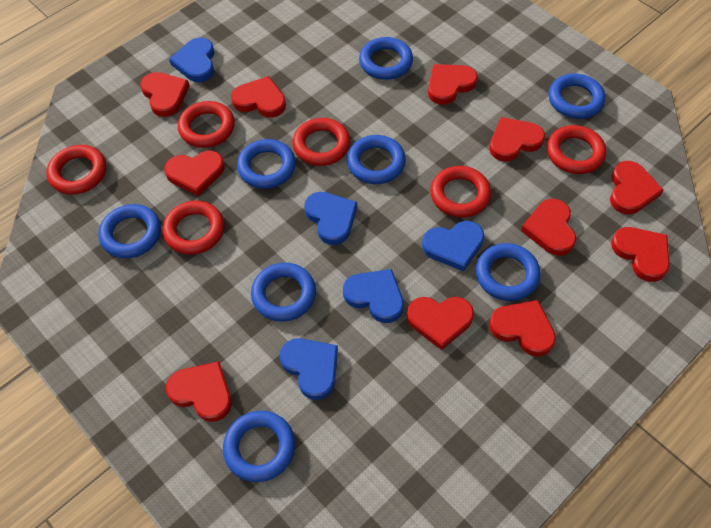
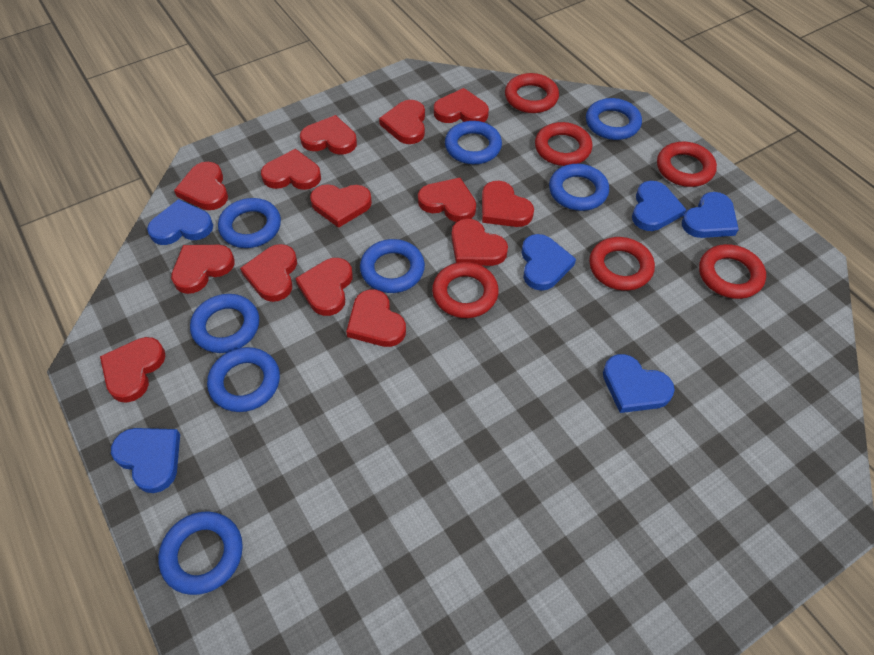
blue heart: [169,37,214,82] [280,338,338,400] [304,192,357,245] [343,269,404,323] [422,221,484,272] = 5 -> [111,428,180,493] [147,199,213,245] [521,234,576,291] [603,354,675,413] [632,181,686,231] [682,192,739,238] = 6
red heart: [140,72,189,117] [164,151,225,196] [166,361,232,422] [231,76,286,118] [407,297,474,350] [428,64,478,105] [489,117,545,162] [489,300,556,357] [521,199,576,256] [610,161,664,214] [611,227,670,282] = 11 -> [100,337,165,403] [171,245,235,294] [174,162,228,210] [240,244,297,302] [261,149,321,190] [295,258,353,316] [300,115,357,155] [310,184,372,228] [346,289,406,347] [379,100,425,144] [418,178,476,222] [434,88,489,123] [451,219,508,266] [482,181,534,227] = 14

